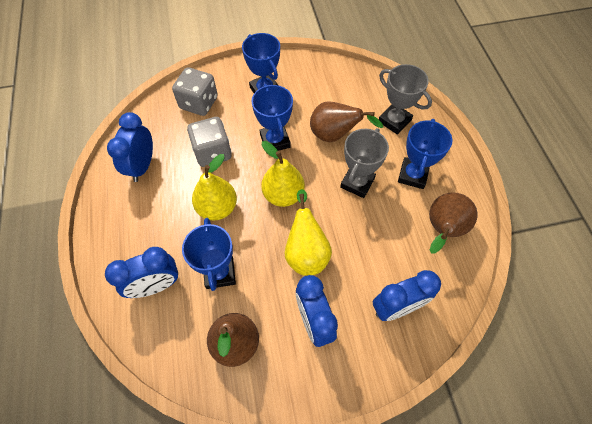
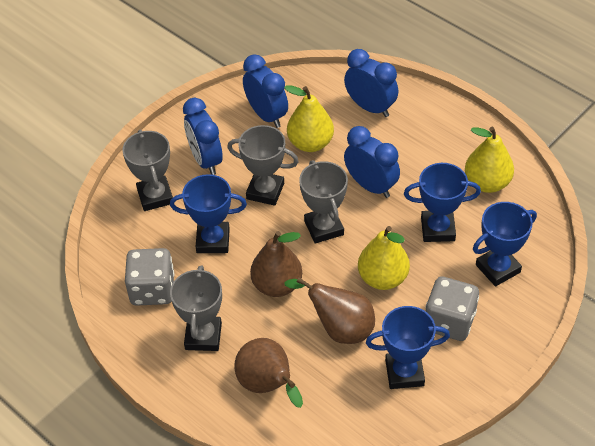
grey trophy: [340,128,389,198] [379,64,432,135] = 2 -> [122,130,173,211] [170,265,222,351] [227,125,299,206] [299,160,348,244] = 4

